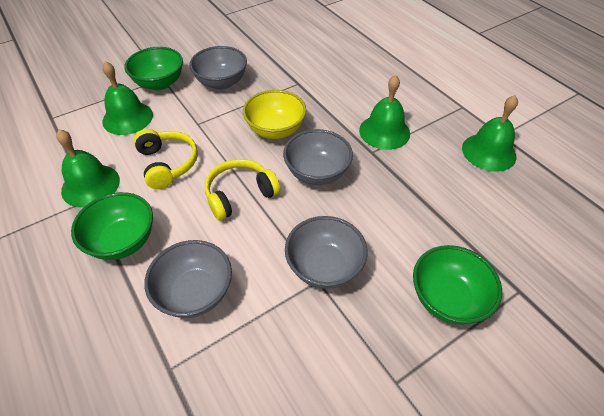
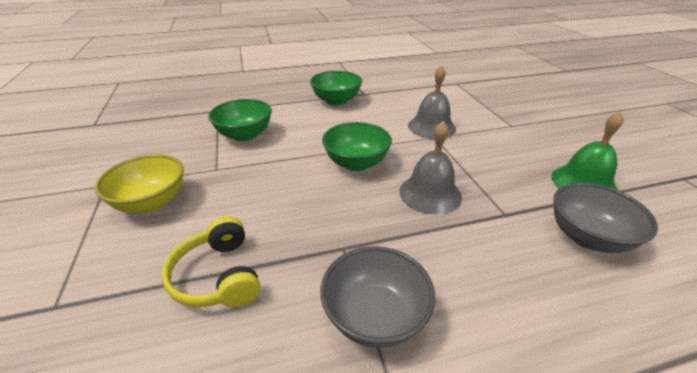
green bell: [56,129,120,208] [102,61,153,135] [359,75,410,150] [462,95,518,172] = 4 -> [552,112,623,190] = 1
grey bell: none = 0 -> [399,121,462,214] [408,65,456,139] = 2
grey bowl: [144,240,232,318] [189,46,247,90] [283,129,353,185] [285,216,367,289] = 4 -> [320,246,435,348] [553,183,658,253] = 2
yellow headphones: [134,129,198,189] [205,159,280,220] = 2 -> [161,216,260,308] = 1

